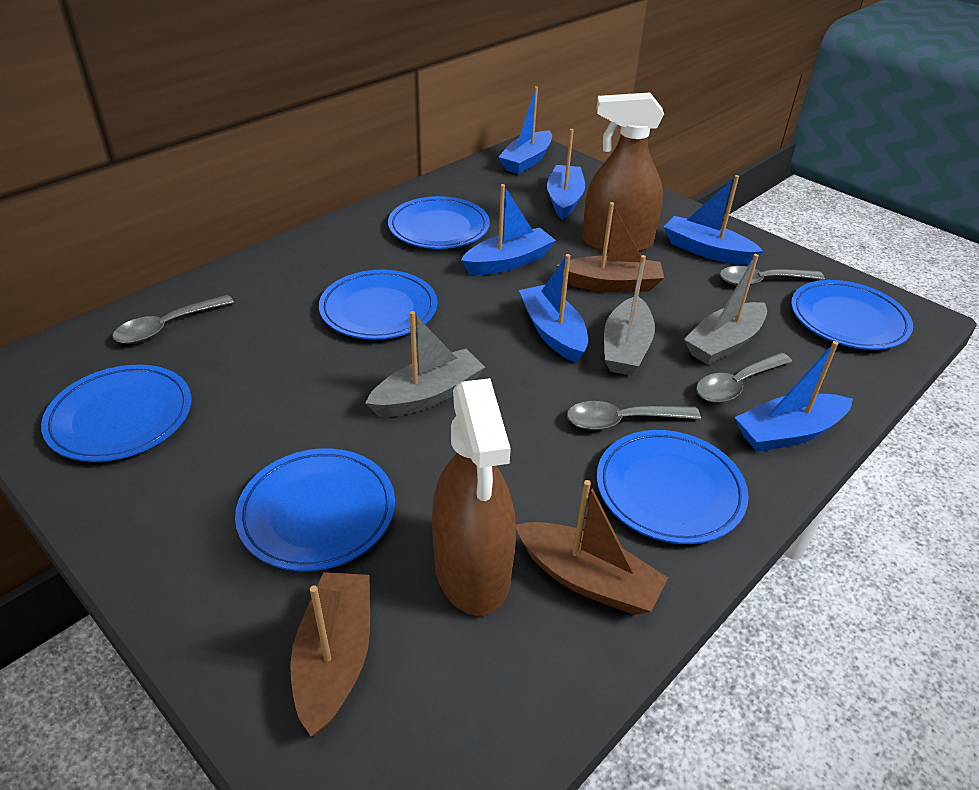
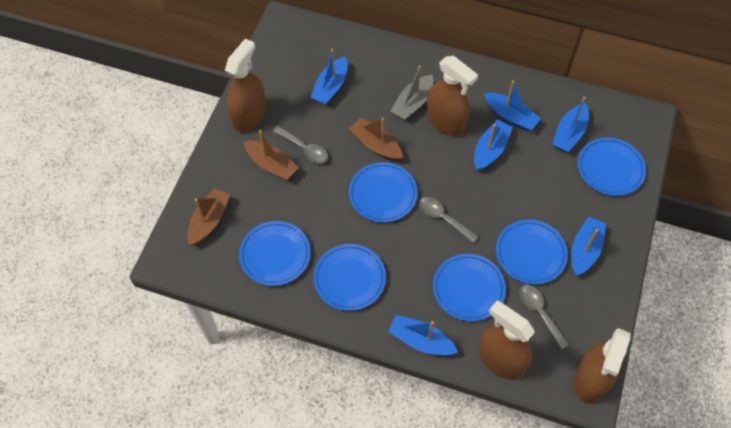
brown spray bottle: [432,378,516,616] [582,92,664,253] = 2 -> [225,39,266,132] [426,56,478,136] [478,301,535,380] [574,328,631,403] = 4
grey boat: [365,311,485,417] [604,255,655,375] [684,254,767,365] = 3 -> [390,66,433,120] = 1
grey spoon: [112,295,234,344] [567,401,701,430] [696,352,792,403] [719,266,825,286] = 4 -> [273,126,328,164] [418,197,478,243] [519,285,569,350] = 3

